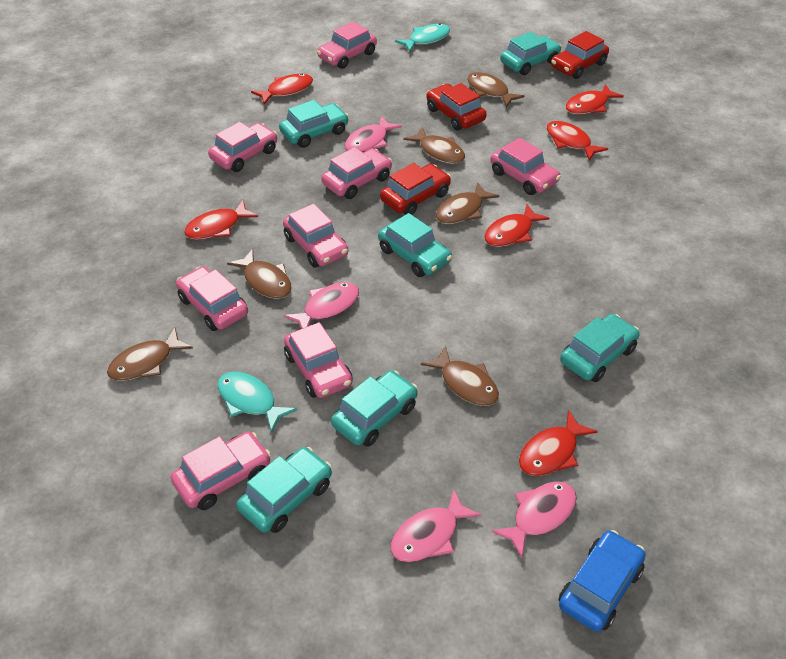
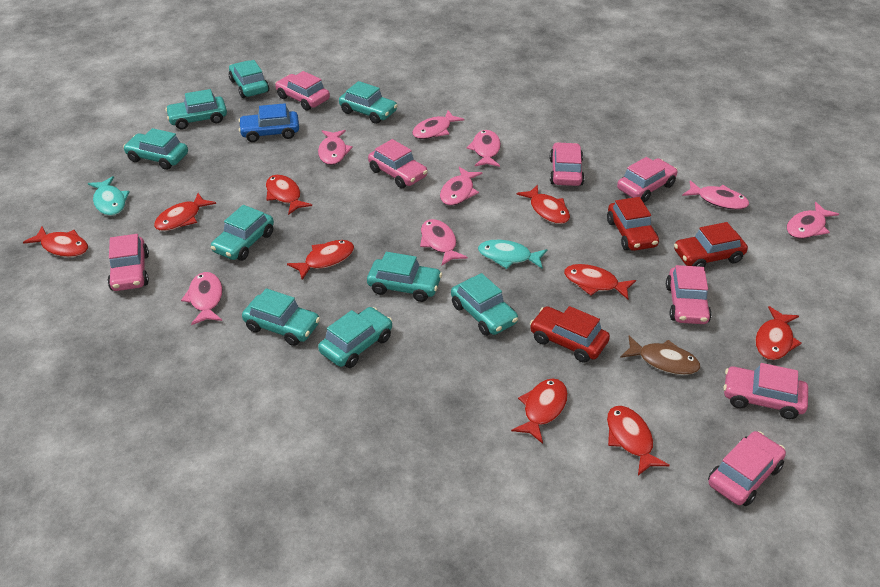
brown fish: [107,328,193,381] [227,249,292,299] [403,127,465,164] [421,346,499,406] [436,182,499,224] [467,72,524,107] = 6 -> [620,335,700,375] = 1
pink fish: [284,282,359,329] [345,116,402,152] [391,490,481,562] [491,481,577,558] = 4 -> [181,272,222,325] [318,130,353,165] [412,110,465,139] [420,219,468,265] [440,167,482,206] [467,130,501,167] [682,180,749,210] [787,202,839,239] = 8
red fish: [184,200,258,240] [251,73,313,105] [484,204,549,247] [519,410,598,476] [546,121,608,161] [566,84,624,114] = 6 -> [23,226,88,257] [154,193,216,231] [266,175,312,215] [287,240,354,280] [511,378,568,444] [516,185,570,224] [564,264,636,300] [607,406,670,476] [755,306,802,360] = 9
turquoise car: [237,447,332,533] [279,100,349,148] [331,370,418,447] [378,213,452,277] [500,32,561,75] [560,314,639,382] = 6 -> [123,128,188,170] [165,89,227,130] [211,205,274,261] [229,60,269,98] [242,288,320,346] [318,307,392,368] [339,81,398,124] [367,252,442,302] [451,273,518,336] = 9

